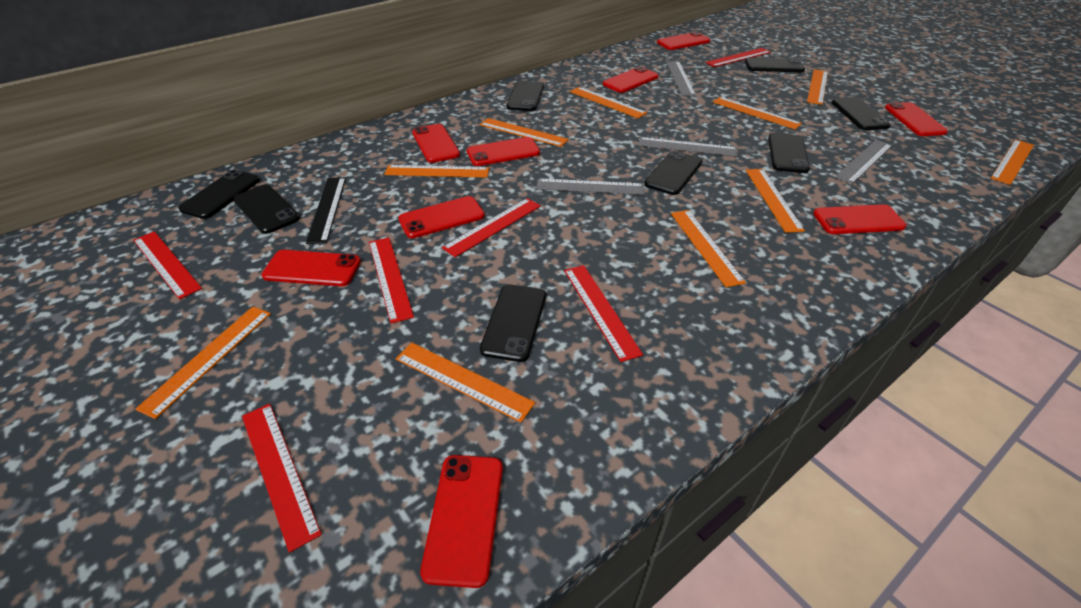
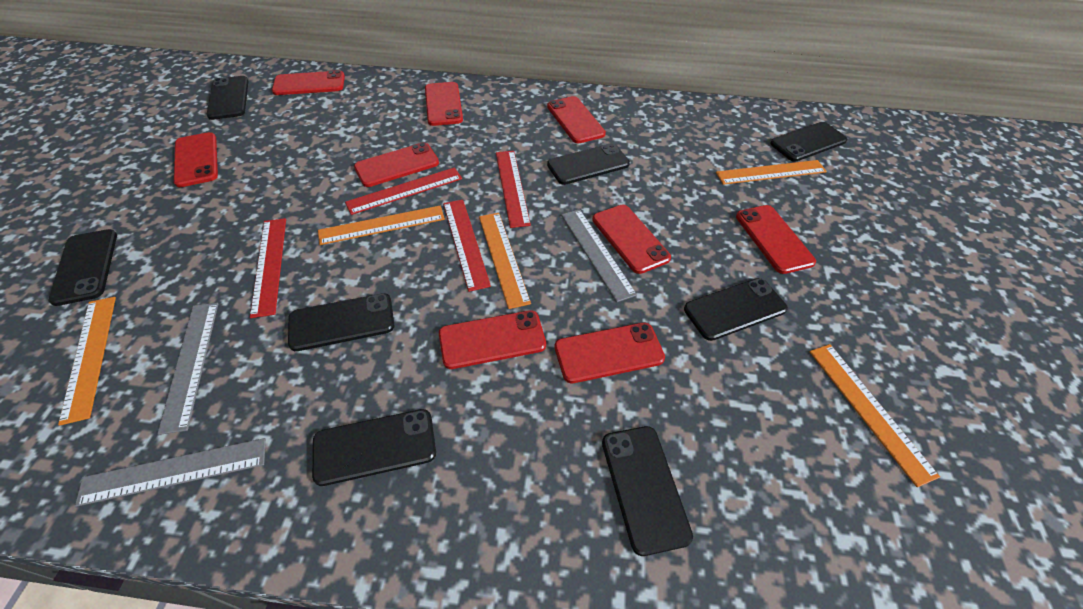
black ruler: [306,177,346,244] = 1 -> none = 0
grey ruler: [536,179,644,195] [638,137,738,156] [666,61,696,96] [835,140,892,184] = 4 -> [75,438,266,507] [157,303,219,435] [561,209,637,302] = 3
orange ruler: [135,307,271,419] [385,165,489,178] [396,343,535,422] [480,118,569,147] [570,87,647,118] [671,210,746,287] [713,97,802,129] [746,169,805,233] [807,69,828,105] [991,139,1034,185] = 10 -> [58,297,116,426] [318,206,445,245] [479,213,531,309] [716,160,827,185] [809,344,940,487] = 5
red ruler: [133,231,202,300] [242,404,322,553] [369,237,414,324] [442,198,541,257] [564,265,643,362] [706,48,771,67] = 6 -> [250,218,286,318] [345,167,462,215] [443,200,491,292] [496,151,531,228] = 4

